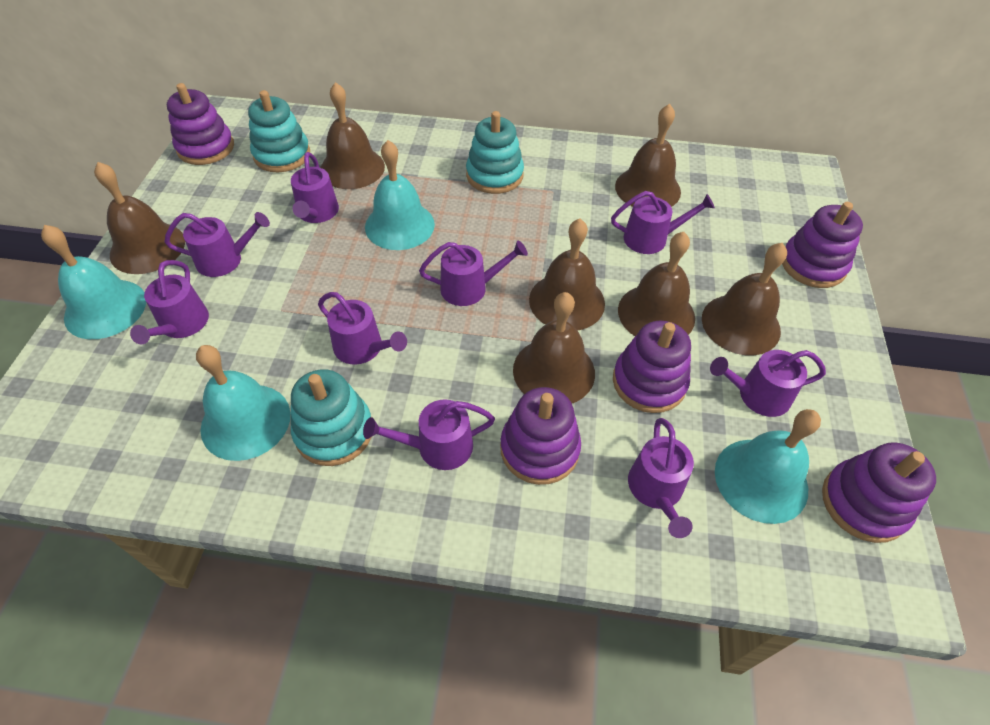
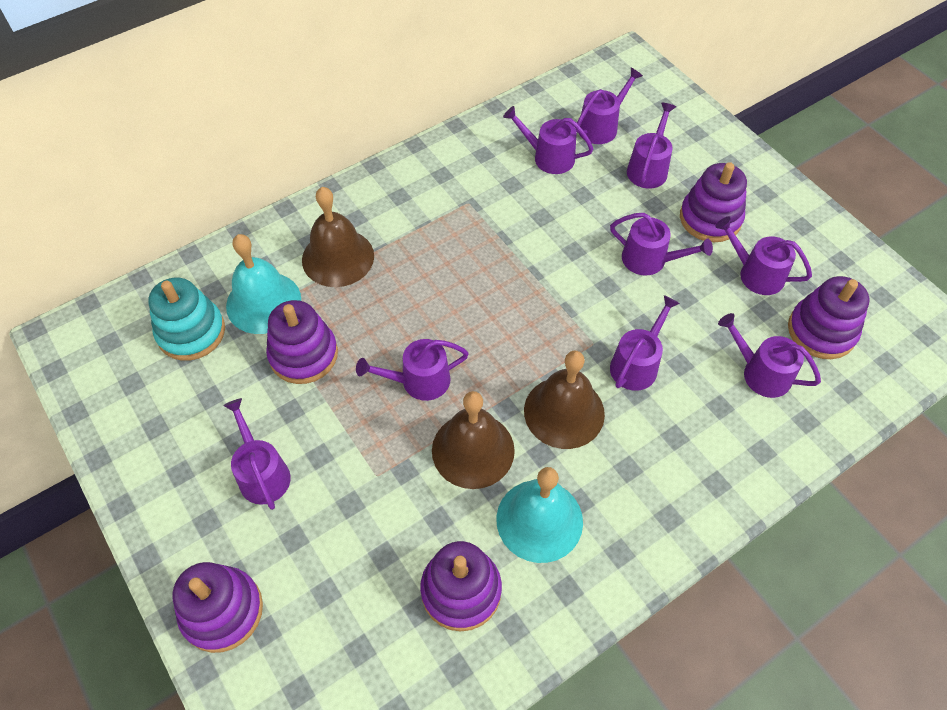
brown bell: [94,162,185,274] [320,82,385,189] [513,292,595,403] [529,219,605,331] [615,104,681,207] [618,232,695,336] [702,243,787,355] = 7 -> [302,187,374,287] [432,391,515,489] [524,350,605,449] = 3
turquoise bell: [41,225,146,339] [196,345,290,461] [365,140,435,250] [715,409,821,524] = 4 -> [226,234,301,334] [496,467,583,563] = 2
turquoise stacking toy: [248,90,310,172] [291,369,372,466] [466,111,524,194] = 3 -> [148,277,225,361] = 1

